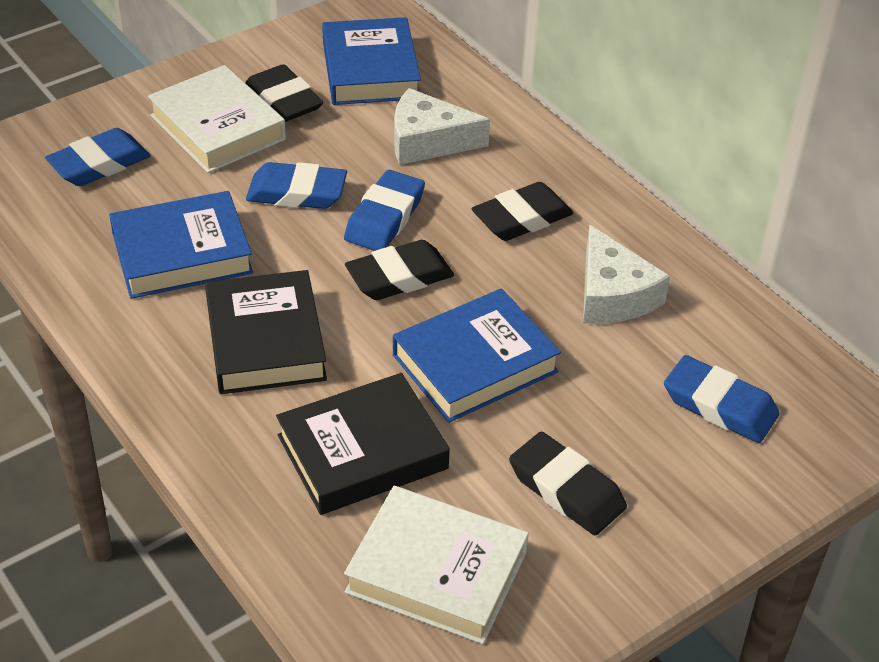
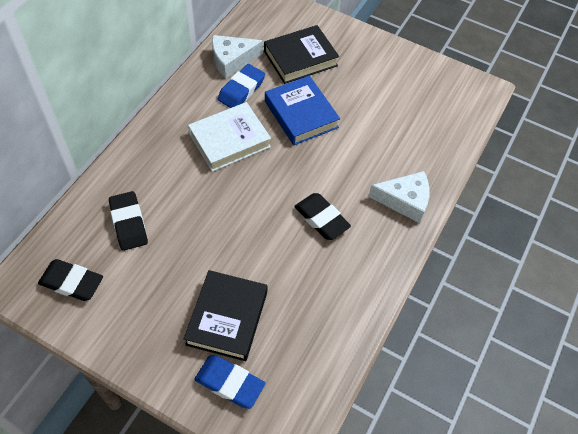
black eraser: [245,64,323,122] [345,240,454,300] [472,182,573,241] [509,431,627,535] = 4 -> [38,259,103,301] [109,191,148,251] [294,193,351,240] = 3
blue book: [109,191,253,299] [322,17,421,105] [393,288,561,423] = 3 -> [265,75,340,145] = 1
blue eraser: [45,128,150,186] [246,162,347,209] [344,170,425,251] [664,355,780,443] = 4 -> [194,355,265,409] [218,64,265,108] = 2
white book: [148,65,286,173] [344,486,529,644] = 2 -> [188,102,271,172] = 1

